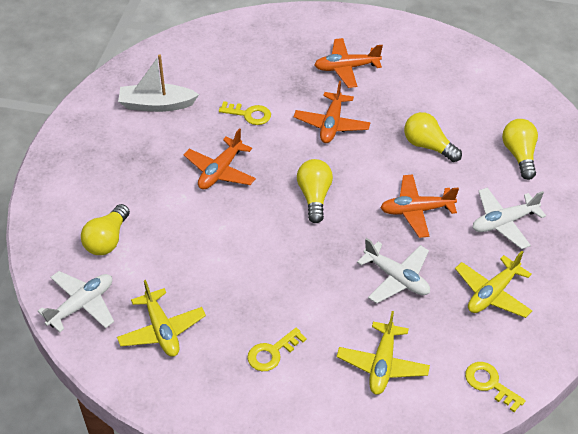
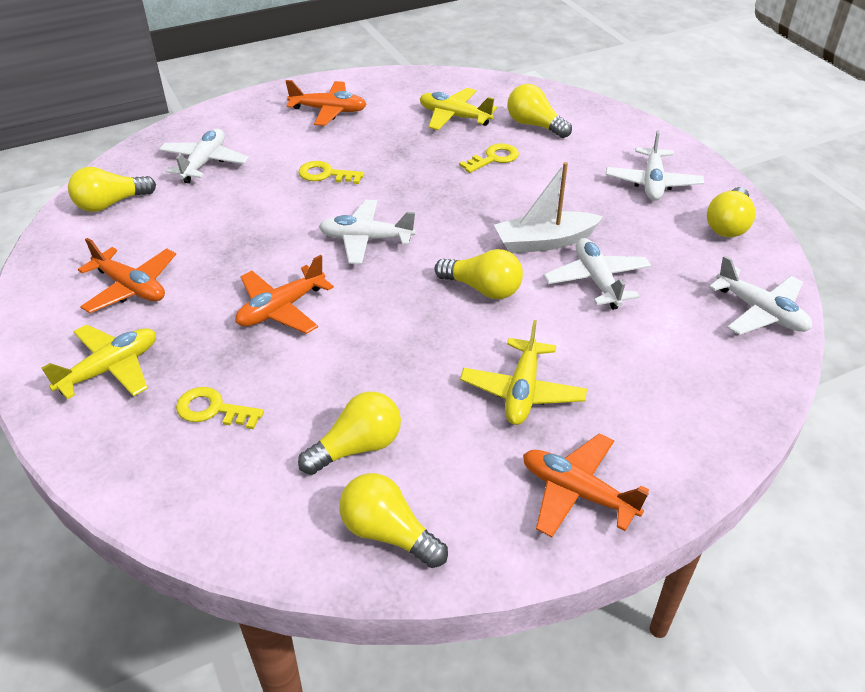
white plane: [38,271,114,332] [357,238,430,304] [473,187,546,249] = 3 -> [159,129,249,183] [319,199,416,264] [544,238,651,310] [606,130,704,201] [709,255,812,335] = 5
yellow light bulb: [81,204,130,255] [297,159,333,223] [404,112,462,162] [502,119,538,180] = 4 -> [68,167,156,212] [298,392,401,475] [339,473,448,568] [434,249,523,299] [508,84,572,138] [707,187,756,237] = 6

